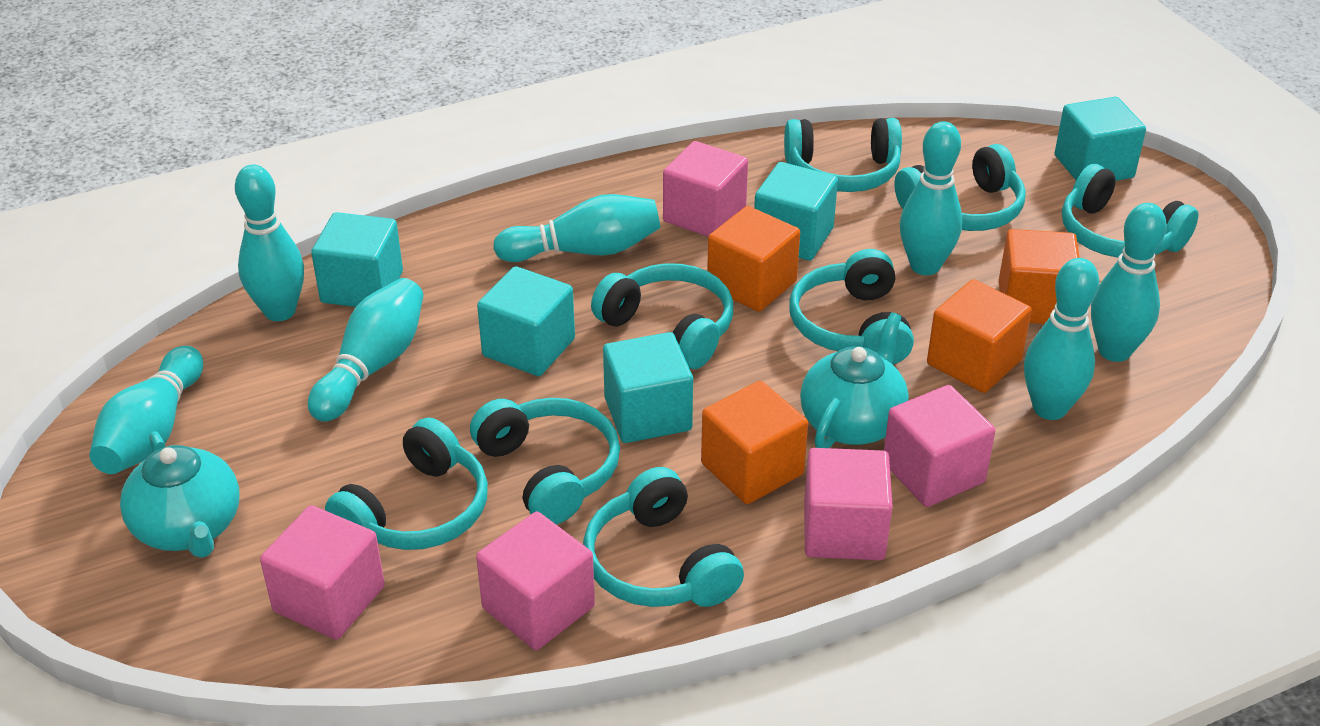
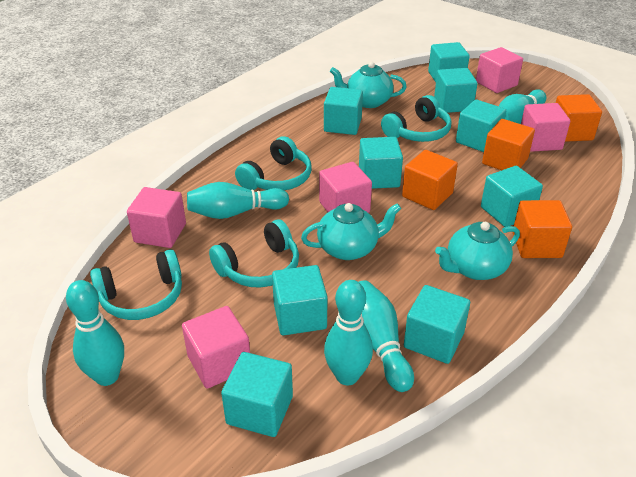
turquoise bowling pin: [90,346,203,474] [235,165,304,321] [308,278,424,422] [493,194,660,262] [900,121,962,275] [1024,258,1099,420] [1091,203,1167,362] = 7 -> [66,280,124,386] [187,182,289,219] [324,280,373,385] [359,280,414,392] [499,89,546,124] = 5
turquoise cube: [311,212,403,307] [477,266,575,376] [603,332,693,443] [754,162,838,261] [1055,97,1146,181] = 5 -> [221,352,293,437] [272,265,328,335] [324,87,363,135] [359,137,403,189] [404,285,470,364] [428,42,470,82] [434,68,478,113] [456,99,506,152] [481,166,543,227] = 9
turquoise headphones: [325,418,488,550] [470,398,620,525] [583,467,744,607] [591,263,733,369] [784,118,902,192] [789,249,914,364] [894,144,1026,231] [1062,164,1198,258] = 8 -> [90,249,182,320] [209,219,299,288] [235,136,312,190] [381,95,451,142] = 4
turquoise teapot: [120,431,240,558] [800,312,909,448] = 2 -> [301,203,401,260] [330,62,407,108] [435,222,520,280] = 3

